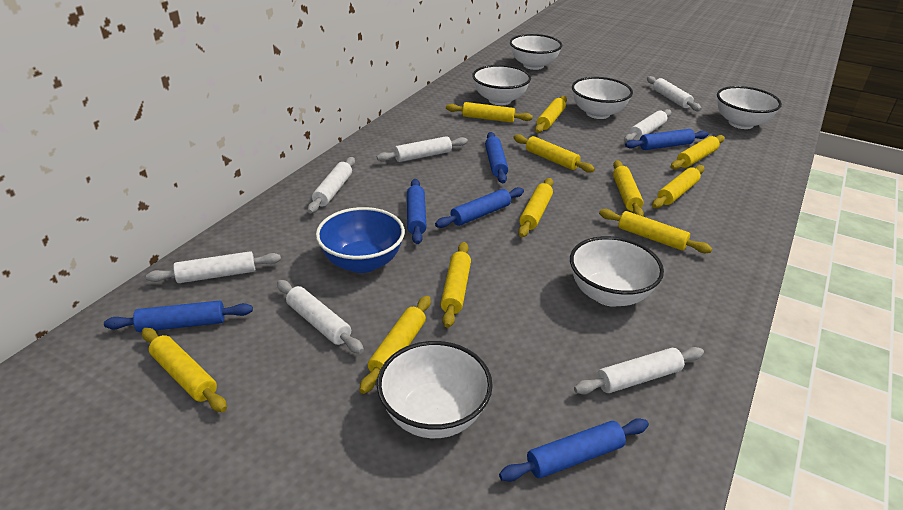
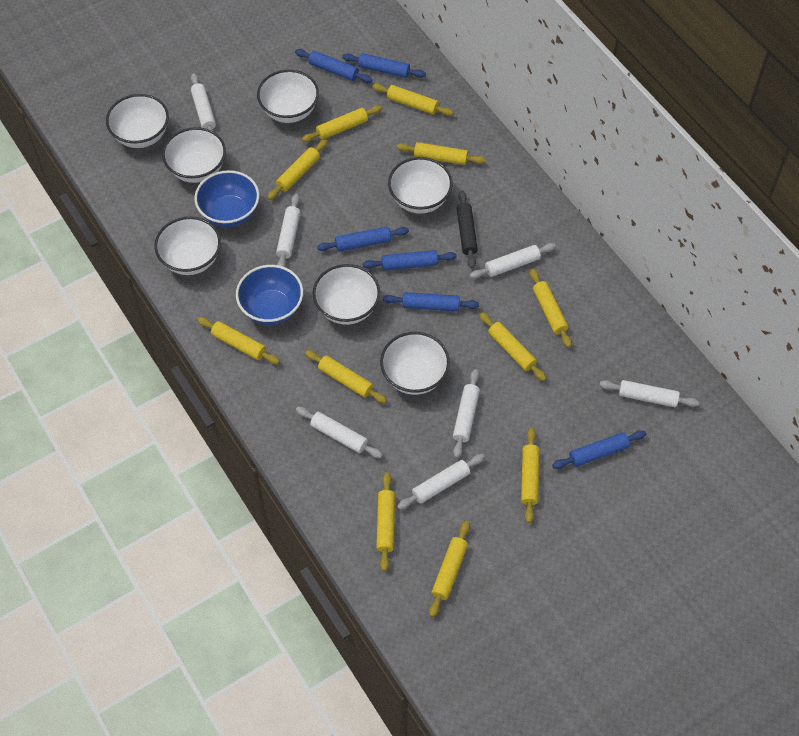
black rolling pin: none = 0 -> [457,190,478,269] = 1
blue bowl: [316,207,405,273] = 1 -> [194,170,259,227] [236,265,303,325] = 2
white bowl: [377,341,493,438] [472,65,531,105] [510,34,562,70] [570,236,664,307] [572,77,633,119] [717,86,782,129] = 6 -> [106,94,169,148] [154,217,221,275] [162,127,226,183] [257,70,319,123] [313,264,380,325] [380,332,450,395] [388,157,452,214] = 7

